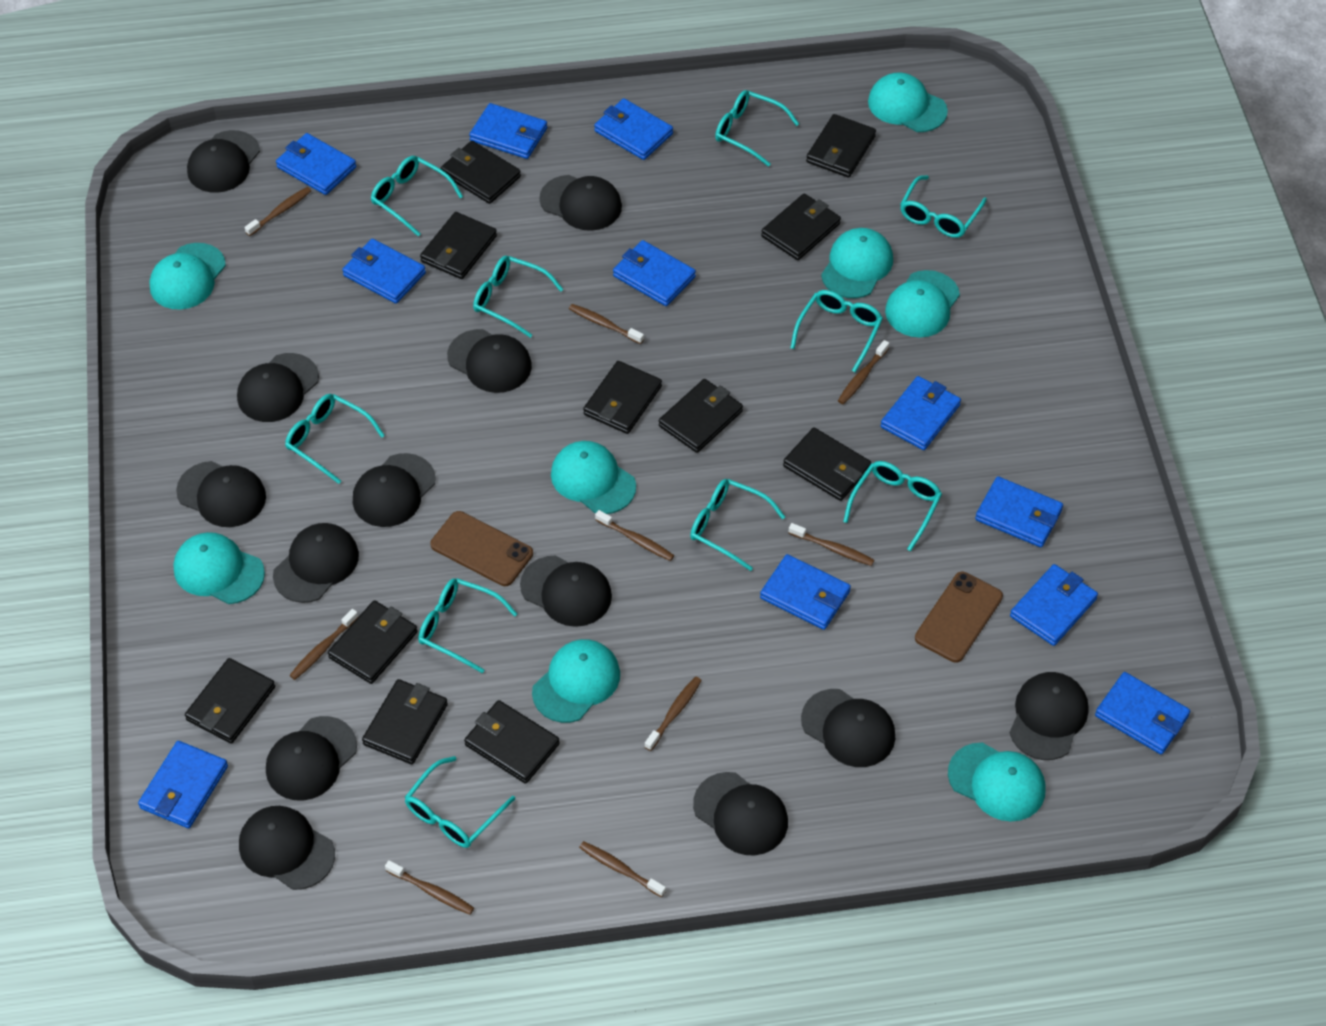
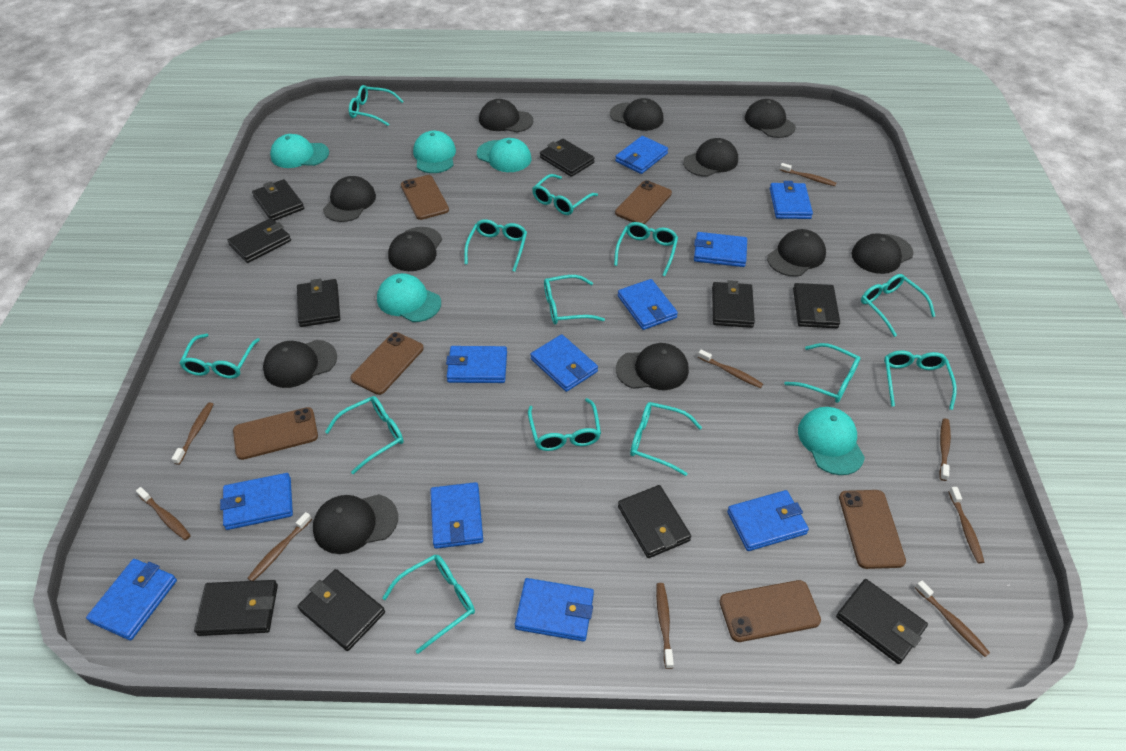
black cap: [176,461,266,527] [187,130,260,193] [237,353,319,422] [239,806,335,890] [266,716,357,800] [273,523,359,603] [353,453,436,527] [447,329,532,393] [520,555,612,627] [539,175,622,231] [693,772,788,855] [801,689,895,767] [1010,672,1089,760] = 13 -> [263,340,337,388] [313,494,398,554] [323,176,376,222] [388,227,442,271] [479,99,533,132] [610,98,664,131] [616,343,689,390] [683,138,738,177] [745,99,796,138] [767,229,826,277] [851,233,913,274] = 11
black wallet: [185,658,275,744] [328,600,418,684] [362,679,448,764] [420,212,497,279] [441,141,521,204] [464,700,560,784] [583,361,662,434] [659,379,743,453] [761,193,841,260] [783,427,871,501] [806,114,876,178] = 11 -> [194,580,278,636] [227,218,291,263] [252,179,304,221] [297,279,340,327] [298,569,385,651] [540,139,595,177] [618,485,691,558] [712,280,755,328] [793,283,840,328] [836,579,928,664] = 10
brown phone: [430,511,533,586] [915,572,1003,663] = 2 -> [233,407,318,460] [350,332,424,395] [401,175,449,220] [615,180,672,224] [720,580,821,642] [839,490,906,569] = 6
turquoise cap: [149,243,226,310] [173,532,265,604] [532,639,620,723] [551,441,636,514] [821,228,893,298] [868,72,948,132] [885,270,960,338] [948,743,1046,821] = 8 -> [270,134,329,168] [377,273,441,322] [413,131,456,173] [477,138,532,172] [798,407,865,475] = 5
turquoise glasses: [285,394,385,484] [371,156,463,237] [404,756,515,848] [418,578,517,673] [473,256,563,338] [690,479,785,571] [715,90,799,167] [790,290,883,372] [843,461,942,551] [900,175,987,238] = 10 -> [179,334,260,379] [325,396,404,474] [349,85,404,126] [382,555,475,654] [464,219,527,272] [528,398,601,451] [532,174,598,215] [544,275,605,324] [614,222,678,276] [630,402,702,476] [784,343,861,403] [861,274,935,337] [884,351,957,410] = 13

